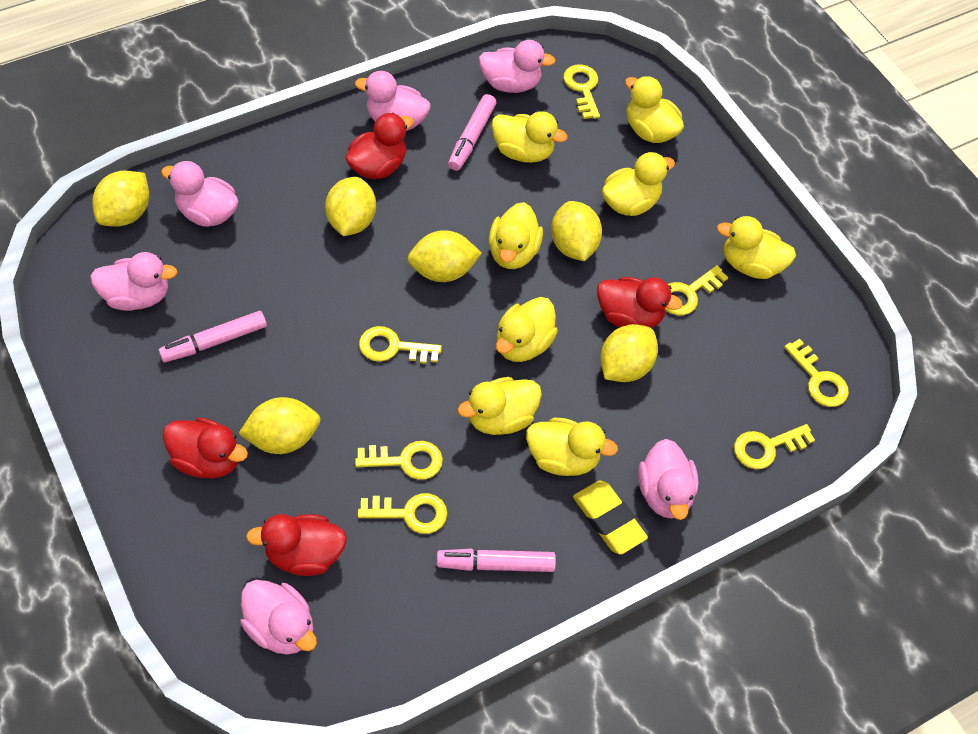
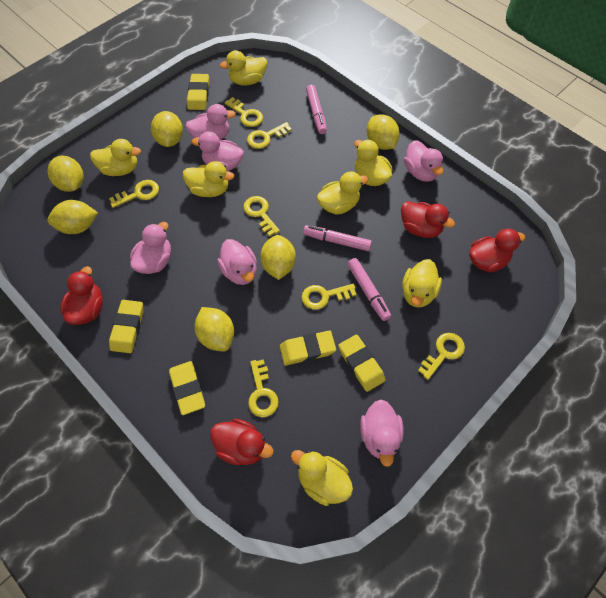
yellow duck: [458,377,542,435] [489,202,543,269] [492,111,568,163] [496,297,558,362] [526,418,618,476] [602,152,675,216] [625,76,684,143] [717,216,796,279] = 8 -> [90,139,141,176] [183,161,234,197] [220,50,267,86] [291,450,353,506] [317,172,368,214] [354,139,392,186] [402,259,442,308] = 7
yellow eraser: [573,481,648,555] = 1 -> [109,300,143,353] [169,361,205,415] [187,74,209,110] [280,331,336,366] [338,335,385,392] = 5

